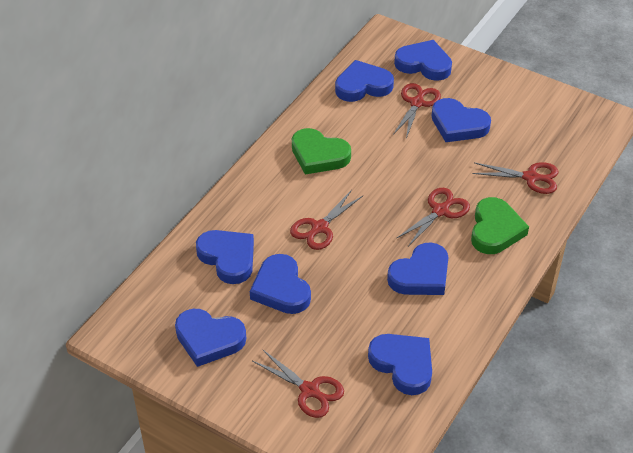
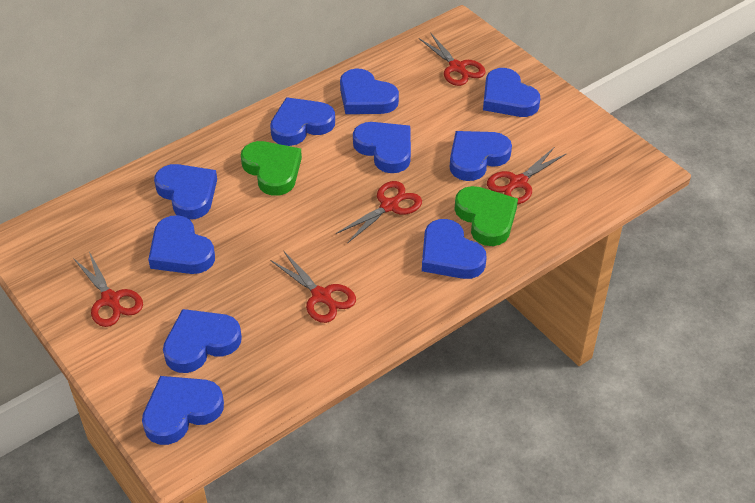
blue heart: [175,309,246,367] [196,230,254,284] [250,254,311,314] [335,60,394,102] [368,334,432,395] [387,242,449,295] [394,40,452,81] [431,98,491,142] = 8 -> [142,376,224,445] [148,215,215,274] [154,164,217,220] [163,309,242,373] [270,97,335,146] [340,69,399,114] [353,122,411,173] [422,219,487,279] [450,131,512,181] [483,68,540,117] = 10

